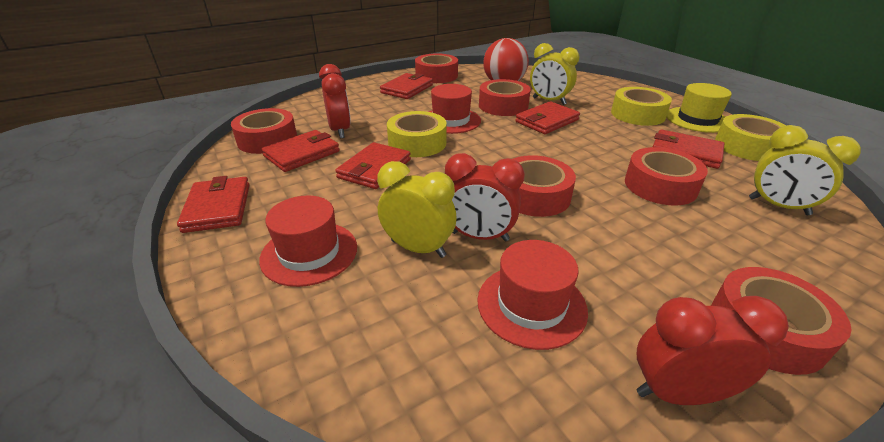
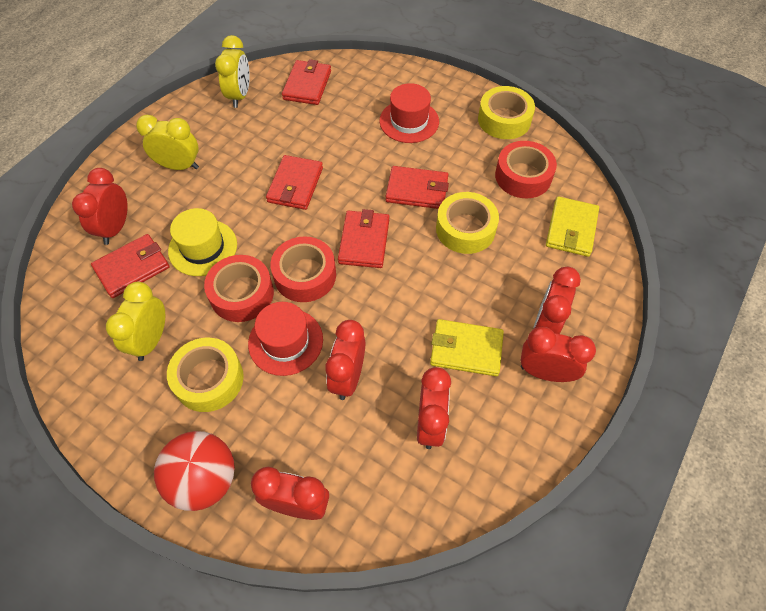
red clock: [319,64,351,138] [445,153,525,241] [637,296,789,405] = 3 -> [72,168,128,245] [251,467,329,520] [325,320,365,400] [417,367,451,449] [520,327,596,382] [534,267,581,334] = 6
red hat: [259,195,357,287] [429,84,481,134] [477,240,588,350] = 3 -> [248,302,323,376] [379,83,439,143] = 2
red tape: [231,108,297,154] [415,53,458,83] [479,79,531,116] [513,155,576,217] [625,147,708,205] [711,267,851,375] = 6 -> [204,255,274,322] [270,236,336,302] [495,141,557,198] = 3
red wallet: [177,176,250,233] [262,130,340,172] [335,142,411,189] [380,73,433,99] [515,101,580,134] [653,129,724,169] = 6 -> [91,234,170,298] [266,155,323,210] [282,59,331,105] [338,209,389,268] [386,166,449,209] = 5
yellow wallet: none = 0 -> [430,319,504,376] [546,196,599,257] = 2

